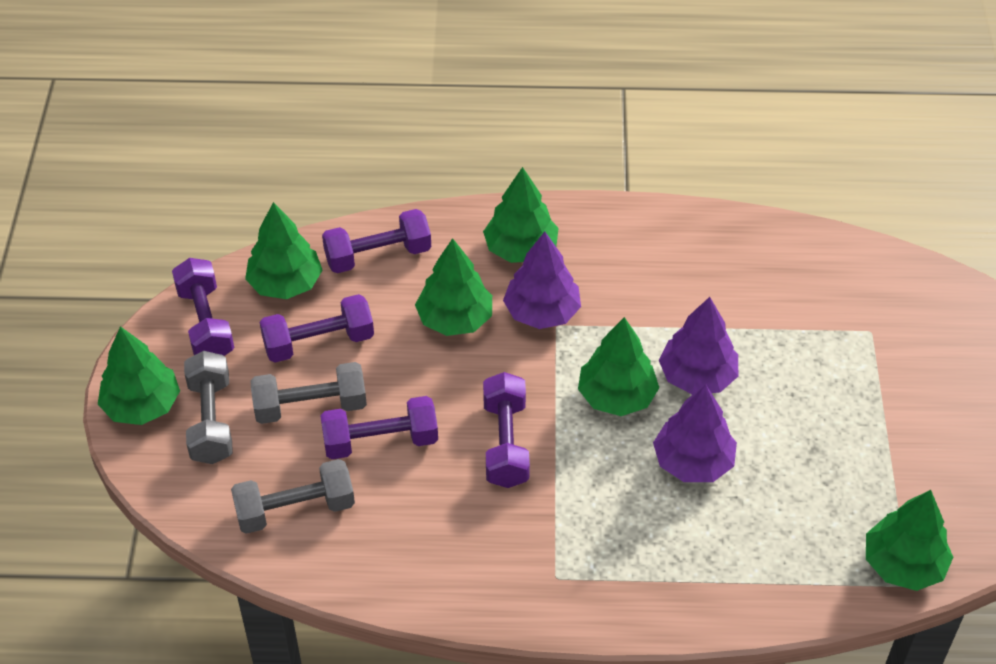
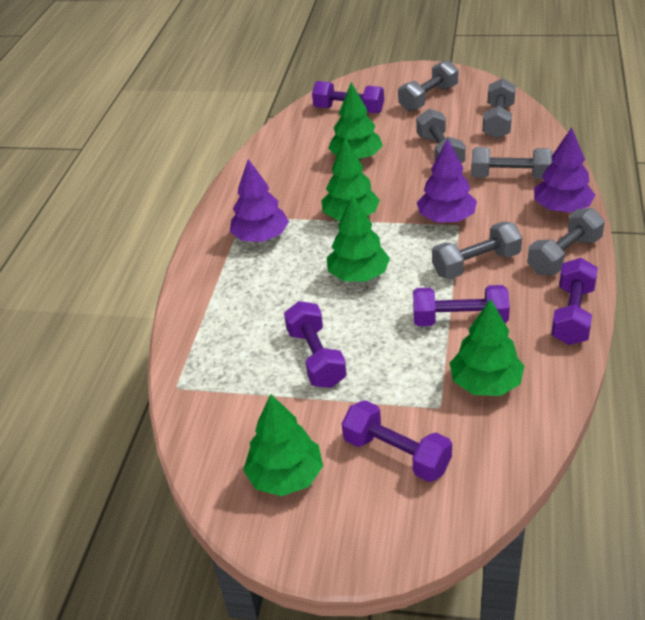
green tree: [98,326,180,425] [245,202,323,299] [415,238,492,336] [483,167,559,263] [578,317,659,416] [866,490,953,591] = 6 -> [243,394,323,496] [321,139,380,220] [327,194,390,282] [328,82,383,160] [450,299,524,396] = 5
grey dumbbell: [184,351,233,464] [231,459,355,534] [251,362,367,424] = 3 -> [398,60,458,111] [416,109,466,164] [432,221,522,279] [471,147,552,179] [483,78,516,139] [527,208,605,275] = 6

